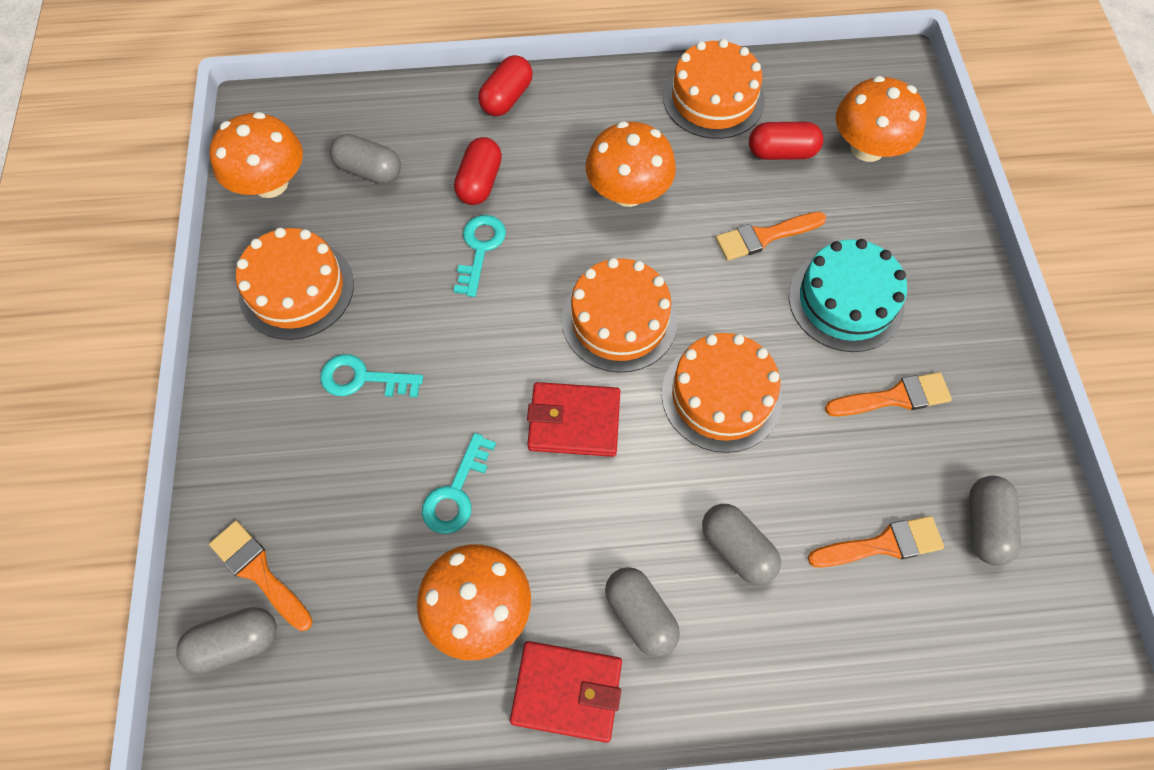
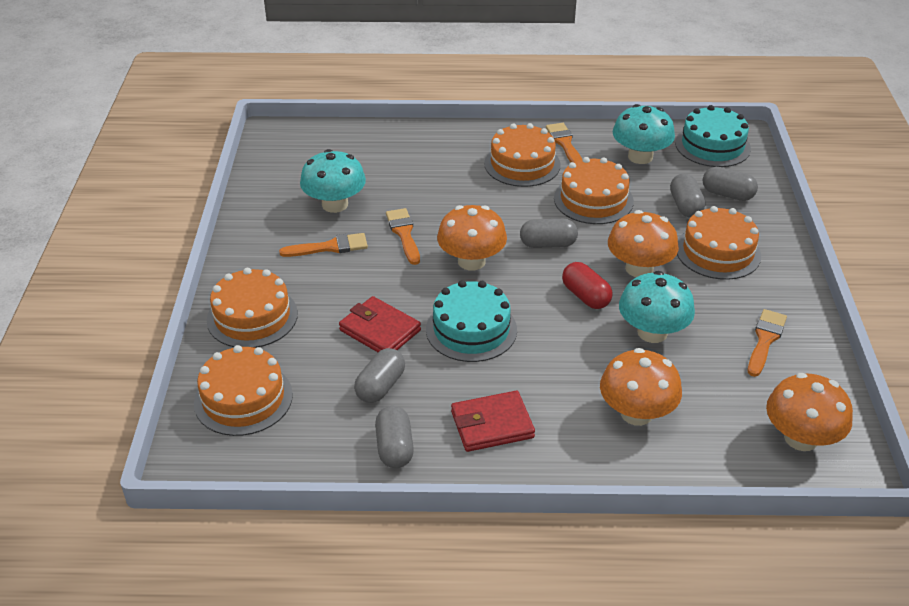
orange cake: [236,228,354,340] [562,258,678,373] [662,333,782,453] [663,39,765,139] = 4 -> [194,345,293,436] [207,268,298,348] [484,123,561,187] [554,157,634,224] [677,206,761,280] = 5
red capsule: [454,137,502,205] [478,55,533,116] [749,122,824,160] = 3 -> [562,262,612,309] = 1
turquoise cake: [789,239,907,352] = 1 -> [426,280,517,362] [675,105,751,167] = 2
turquoise key: [320,354,423,398] [422,433,496,534] [453,215,506,297] = 3 -> none = 0
turquoise mushroom: none = 0 -> [300,149,366,213] [612,104,675,164] [619,271,695,343] = 3

